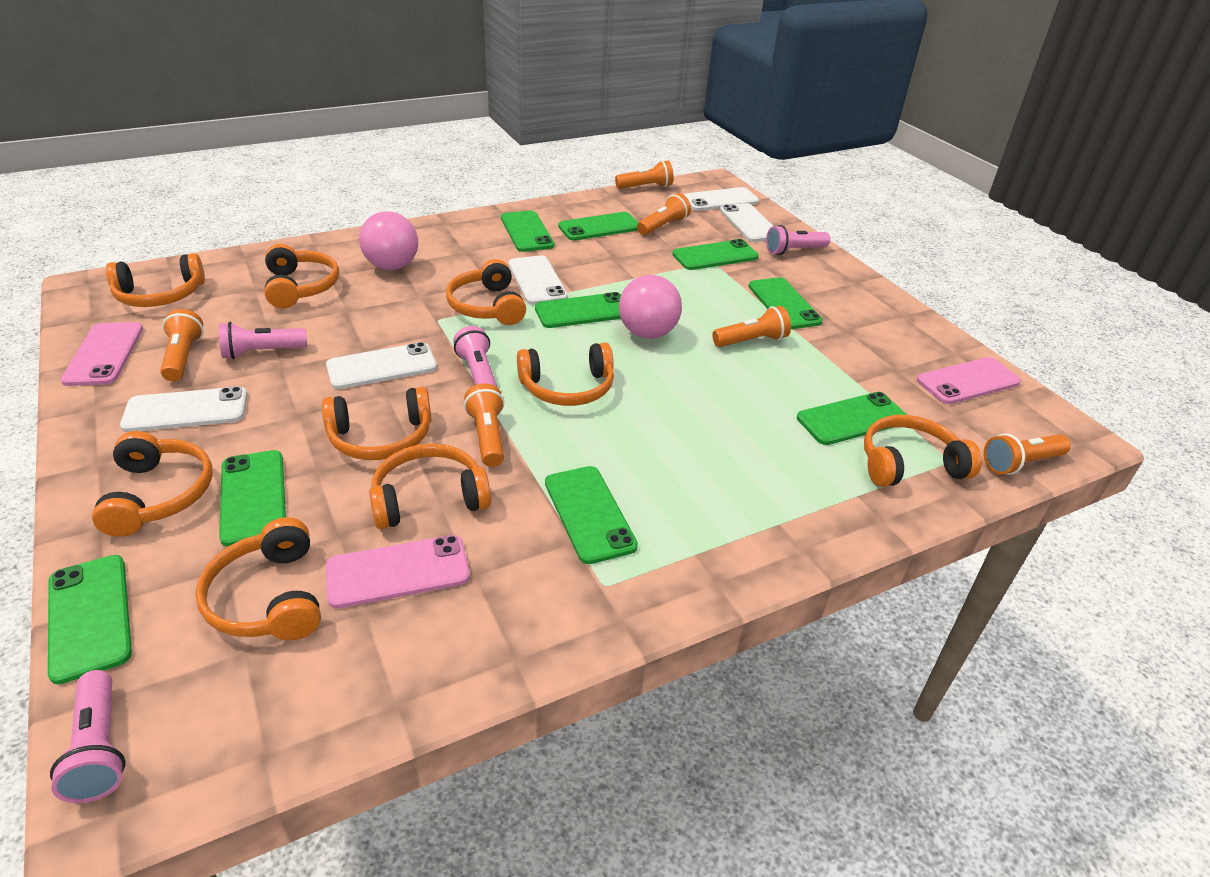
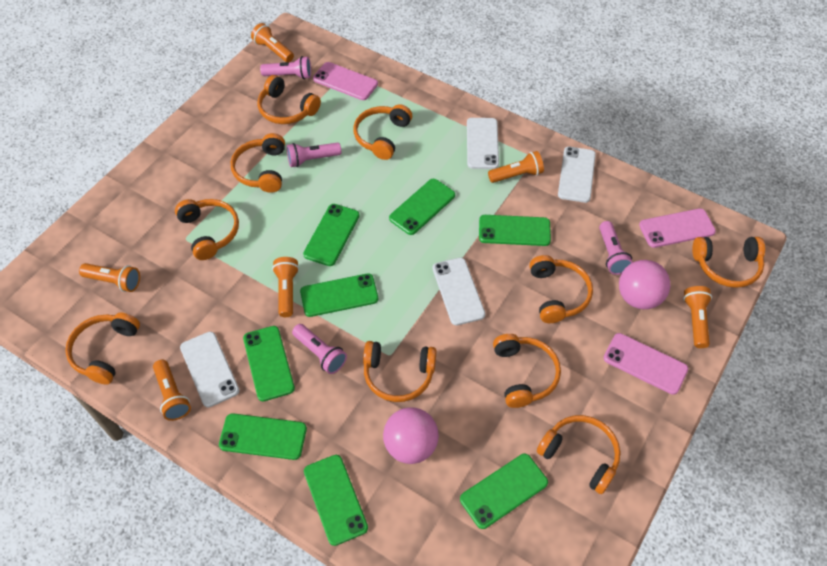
green phone: [48,555,132,684] [219,450,286,547] [501,210,554,252] [535,292,621,328] [545,466,638,564] [558,212,638,241] [672,239,759,270] [748,277,823,329] [797,392,907,445] = 9 -> [219,413,307,460] [243,326,295,401] [300,274,378,317] [303,204,360,266] [304,455,368,546] [389,179,455,235] [460,454,548,529] [479,215,551,246] = 8
orange headphones: [92,431,213,537] [106,253,205,307] [195,517,321,640] [264,244,339,308] [322,387,431,460] [369,443,491,529] [446,259,526,325] [517,342,614,406] [864,415,982,487] = 9 -> [65,313,140,385] [175,199,239,260] [231,133,285,193] [258,75,321,124] [353,104,412,160] [363,341,437,402] [493,334,561,408] [529,255,593,323] [537,415,621,494] [692,237,765,288] = 10
white phone: [120,386,248,432] [326,342,437,389] [508,255,568,305] [684,187,759,211] [720,203,773,242] = 5 -> [180,332,239,407] [433,258,485,325] [467,118,499,169] [558,147,596,203] = 4

